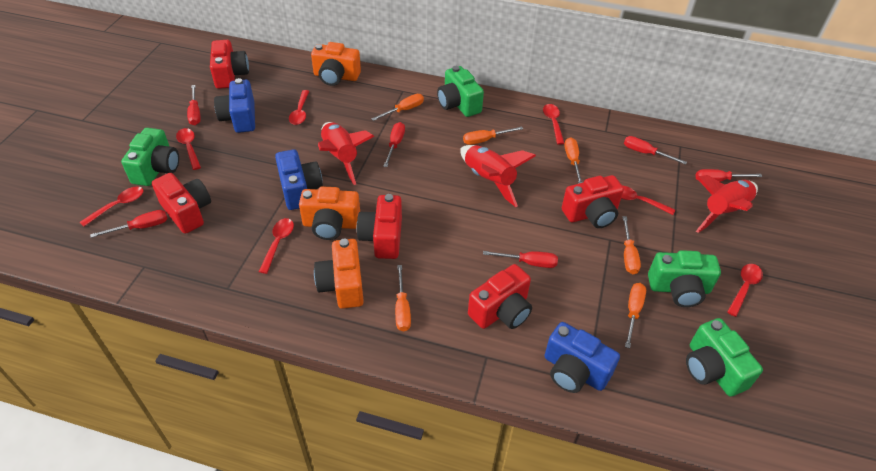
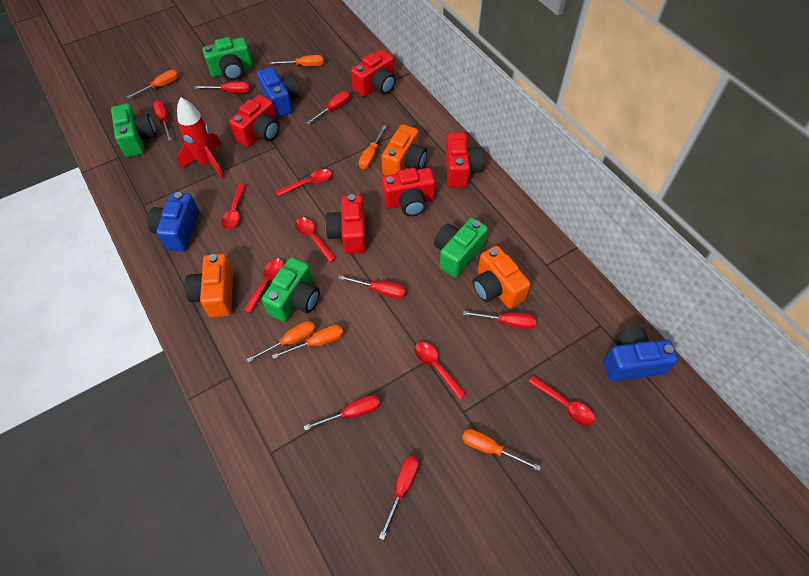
red rocket: [318,122,374,185] [460,145,536,207] [696,175,758,233] = 3 -> [177,97,224,179] = 1
red screwdriver: [90,210,168,238] [187,85,201,125] [383,122,405,167] [483,251,558,268] [624,136,687,165] [696,169,762,182] = 6 -> [153,100,172,141] [194,81,250,93] [304,395,380,431] [306,91,350,125] [338,275,406,299] [379,456,419,540] [463,311,536,329] = 7
red spoon: [80,187,144,227] [176,128,201,170] [259,218,294,274] [289,90,309,125] [543,104,565,145] [621,185,675,215] [727,264,763,317] = 7 -> [221,183,246,230] [244,258,284,313] [276,169,332,197] [295,217,336,262] [415,342,466,399] [529,376,595,426] = 6

